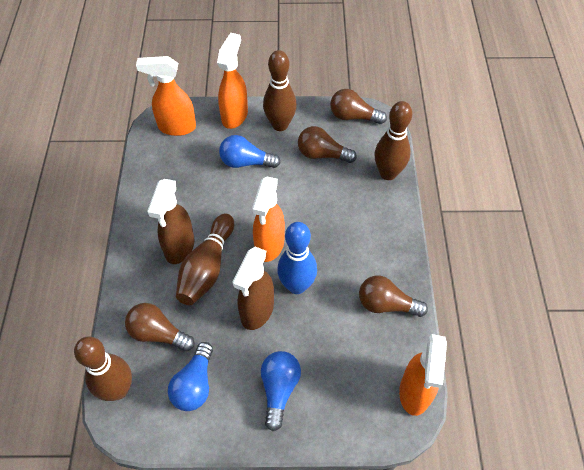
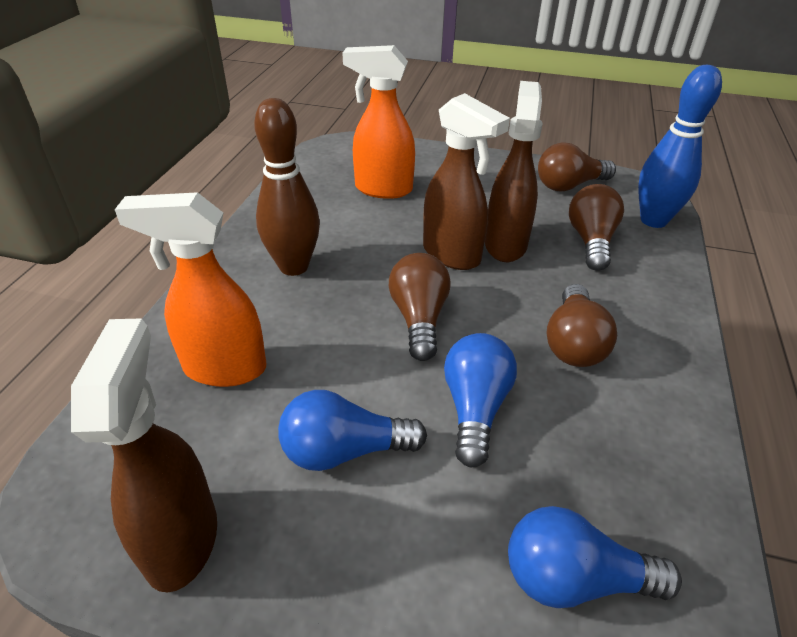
brown bowling pin: [74,336,132,401] [176,214,234,305] [263,50,297,131] [375,101,412,180] = 4 -> [254,98,320,276] = 1
brown spray bottle: [147,179,194,264] [232,247,274,330] = 2 -> [71,318,217,593] [423,93,510,270] [485,81,543,262] = 3
orange spray bottle: [136,56,196,136] [217,33,248,129] [252,177,285,262] [399,334,447,416] = 4 -> [115,192,266,387] [343,45,415,199] = 2

